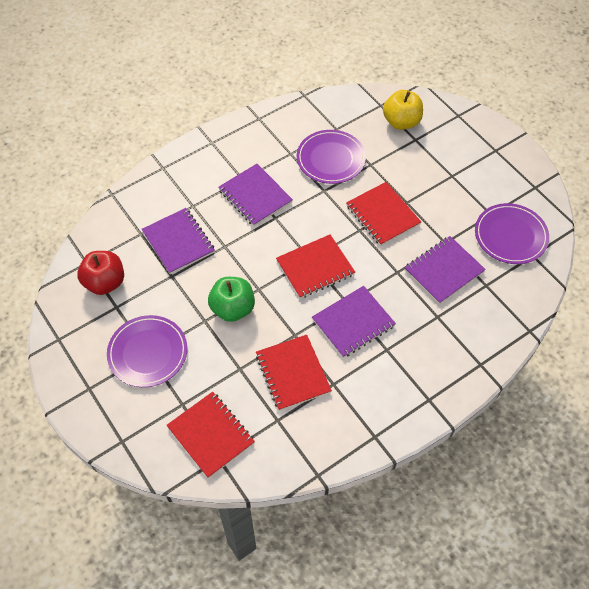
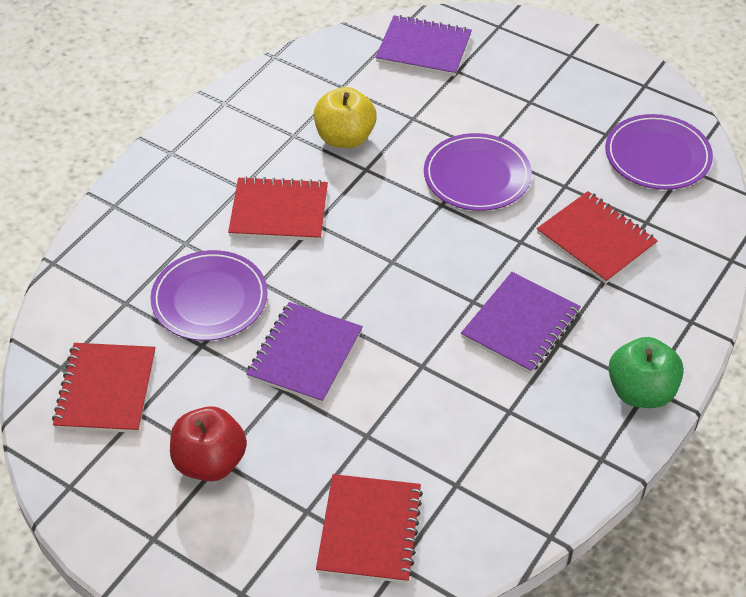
purple notebook: [141,208,215,274] [218,164,293,226] [312,286,396,358] [404,236,486,304] = 4 -> [246,302,363,404] [375,15,472,76] [461,272,581,374] = 3

